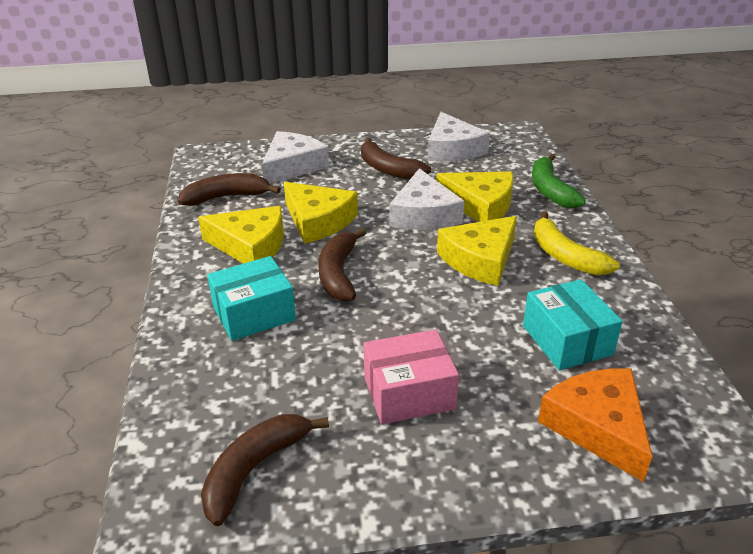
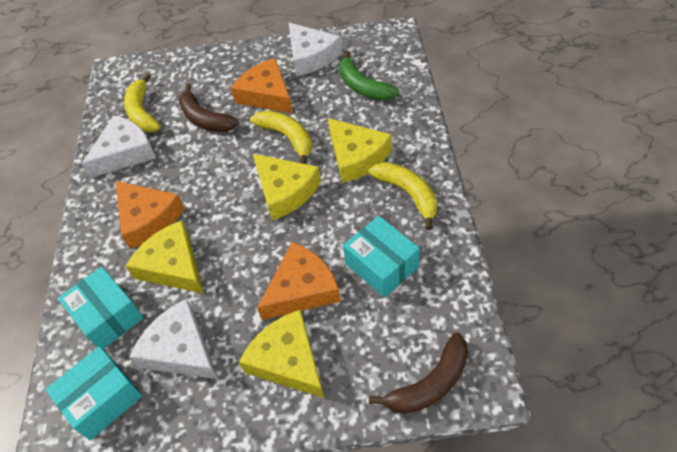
brown banana: [178,173,281,206] [201,414,329,526] [318,228,366,302] [361,137,431,179] = 4 -> [179,84,239,132] [369,332,468,414] = 2
orange cheese: [538,368,653,482] = 1 -> [116,181,185,249] [231,58,293,114] [257,242,341,320] = 3
pink box: [364,329,459,424] = 1 -> none = 0
turquoise box: [207,256,296,341] [523,279,622,370] = 2 -> [45,346,142,440] [58,267,143,349] [343,216,420,297] = 3
yellow banana: [534,211,620,275] = 1 -> [124,74,161,132] [250,110,312,164] [368,162,438,230] = 3

